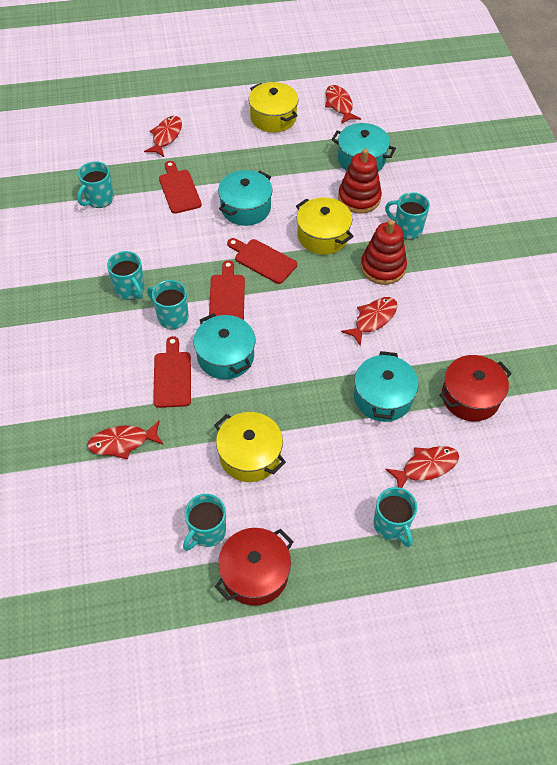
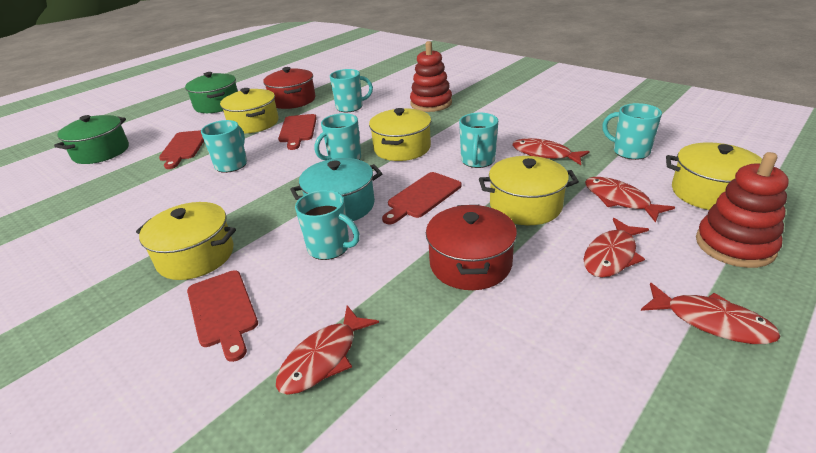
green pot: none = 0 -> [54,115,129,164] [185,72,238,113] = 2
turquoise pot: [194,313,256,379] [218,170,273,226] [331,123,396,172] [354,351,419,422] = 4 -> [290,158,382,221] = 1
yellow pot: [214,412,286,482] [249,82,299,133] [296,197,354,255] = 3 -> [136,202,236,280] [220,88,279,134] [369,108,431,161] [479,156,579,225] [666,142,762,210] = 5

